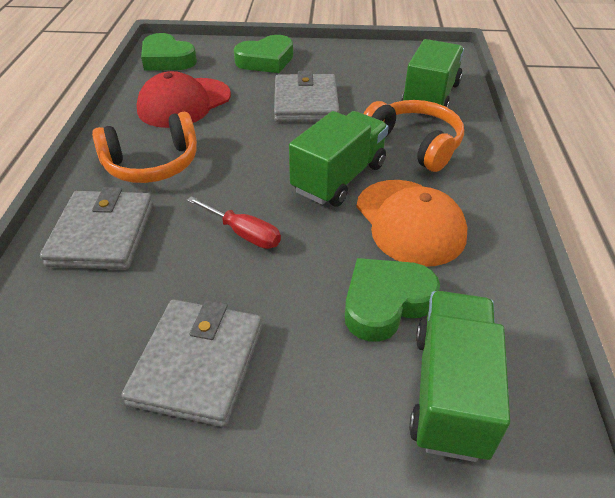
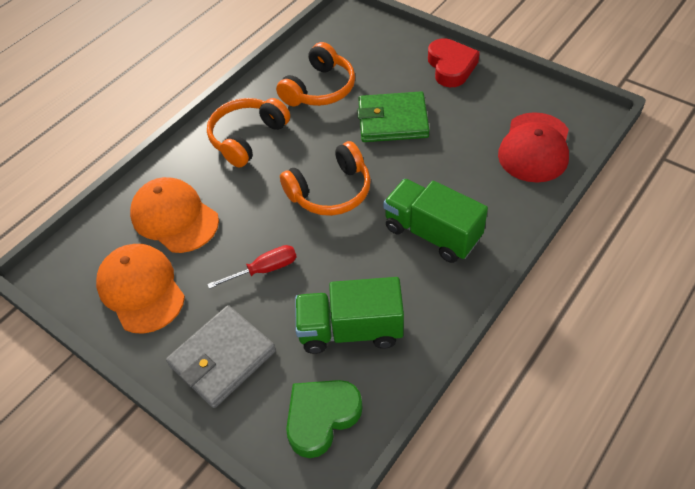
green heart: [141,33,197,71] [234,35,293,73] [345,258,440,342] = 3 -> [286,380,363,458] = 1
green truck: [289,111,388,206] [402,39,464,108] [409,291,510,462] = 3 -> [295,277,404,354] [383,179,488,263] = 2
green wallet: none = 0 -> [357,92,429,142] = 1
grey wallet: [40,187,153,270] [121,300,262,427] [274,71,339,122] = 3 -> [166,305,276,408] = 1
orange cap: [356,180,467,266] = 1 -> [96,244,185,334] [130,177,219,253] = 2
orange headphones: [92,112,197,183] [364,100,464,172] = 2 -> [207,98,290,168] [276,42,355,106] [280,141,371,216] = 3
red heart: none = 0 -> [428,38,480,87] = 1

